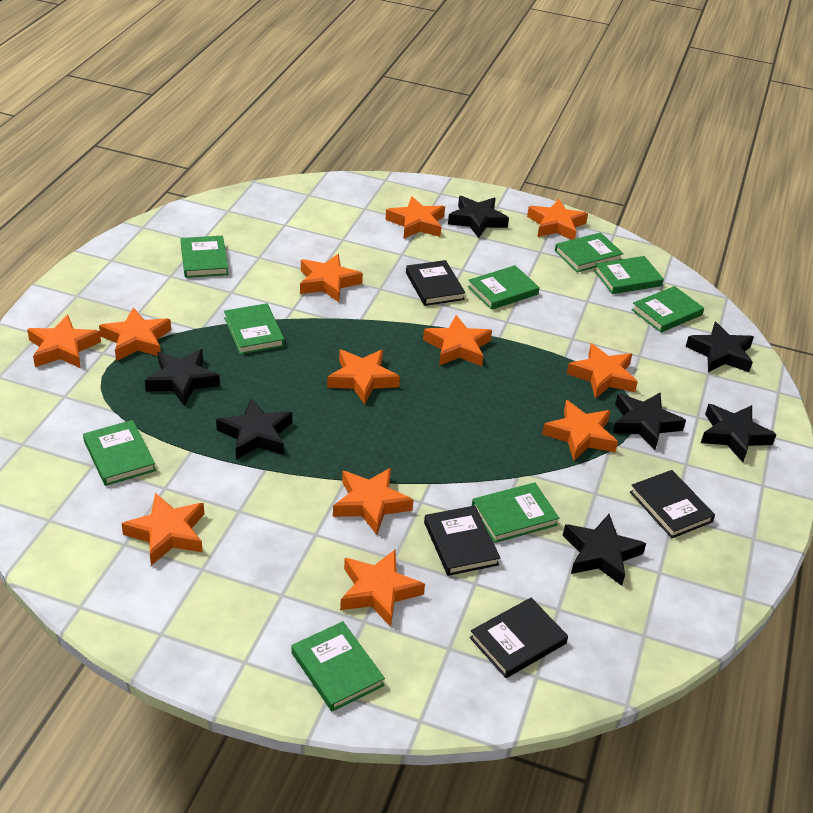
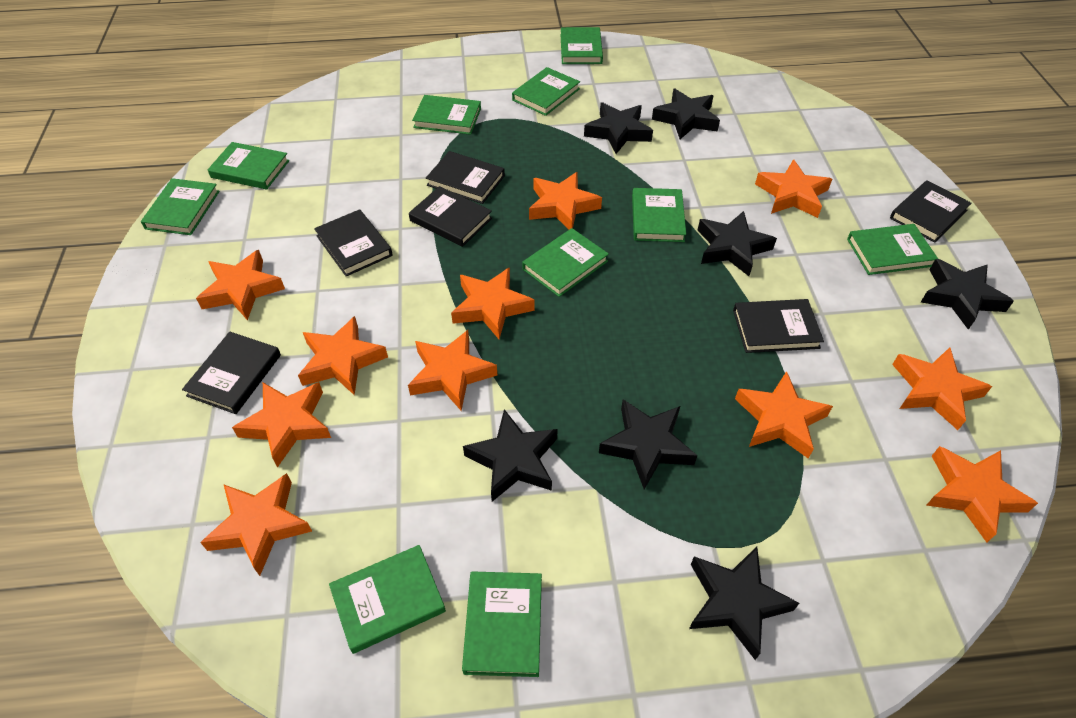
black book: [406,260,466,306] [424,506,500,576] [470,598,568,678] [630,470,715,538] = 4 -> [182,332,281,414] [314,209,393,277] [409,186,492,247] [426,151,505,204] [733,299,824,353] [890,180,972,243] = 6
green book: [83,420,156,486] [180,236,229,278] [224,303,285,355] [291,621,385,712] [468,265,540,310] [472,483,559,543] [555,232,624,272] [594,256,664,294] [631,286,704,333] = 9 -> [141,178,220,235] [208,142,289,189] [329,545,446,654] [412,95,481,135] [462,571,542,677] [512,67,580,116] [522,228,609,297] [561,27,603,64] [632,188,686,242] [847,224,938,275] = 10
orange star: [27,315,101,368] [99,307,171,361] [121,493,204,566] [300,254,363,302] [327,350,400,404] [333,468,413,535] [340,550,425,627] [385,196,445,239] [423,315,492,366] [527,199,588,240] [542,400,618,461] [567,343,638,398] = 12 -> [196,250,285,320] [200,473,312,576] [232,382,331,468] [298,316,388,395] [408,330,497,411] [451,267,535,339] [529,172,602,229] [735,371,833,459] [755,159,832,218] [892,347,992,430] [926,446,1038,542] = 11

